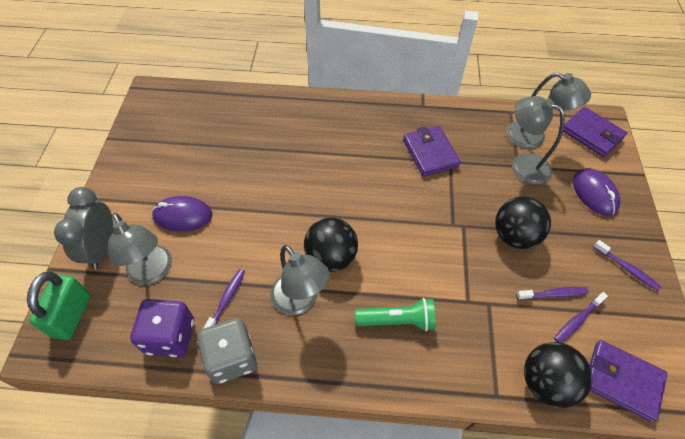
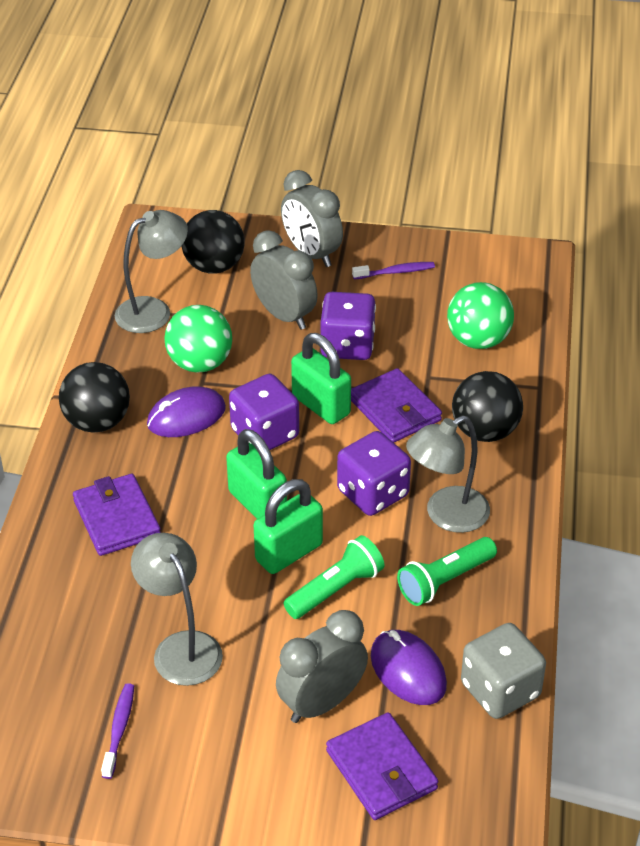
green ball: none = 0 -> [164,305,232,373] [447,282,514,349] = 2
green flashlight: [355,298,436,331] = 1 -> [284,535,385,619] [397,537,497,606] = 2
green padlock: [27,271,91,340] = 1 -> [226,429,287,519] [254,479,323,574] [291,333,351,424] = 3
grey clock: [54,187,114,270] = 1 -> [250,230,318,330] [276,610,368,723] [281,170,343,267] = 3
grey lamp: [108,213,172,285] [271,245,330,315] [507,72,591,149] [512,96,565,184] = 4 -> [114,210,188,333] [131,533,223,686] [406,415,490,533] = 3
purple dice: [130,299,194,357] = 1 -> [229,374,299,450] [320,292,376,360] [337,431,411,516] = 3
purple toothbrush: [203,269,245,329] [516,287,589,300] [554,292,608,343] [593,240,661,291] = 4 -> [101,683,134,779] [352,262,435,279] = 2

